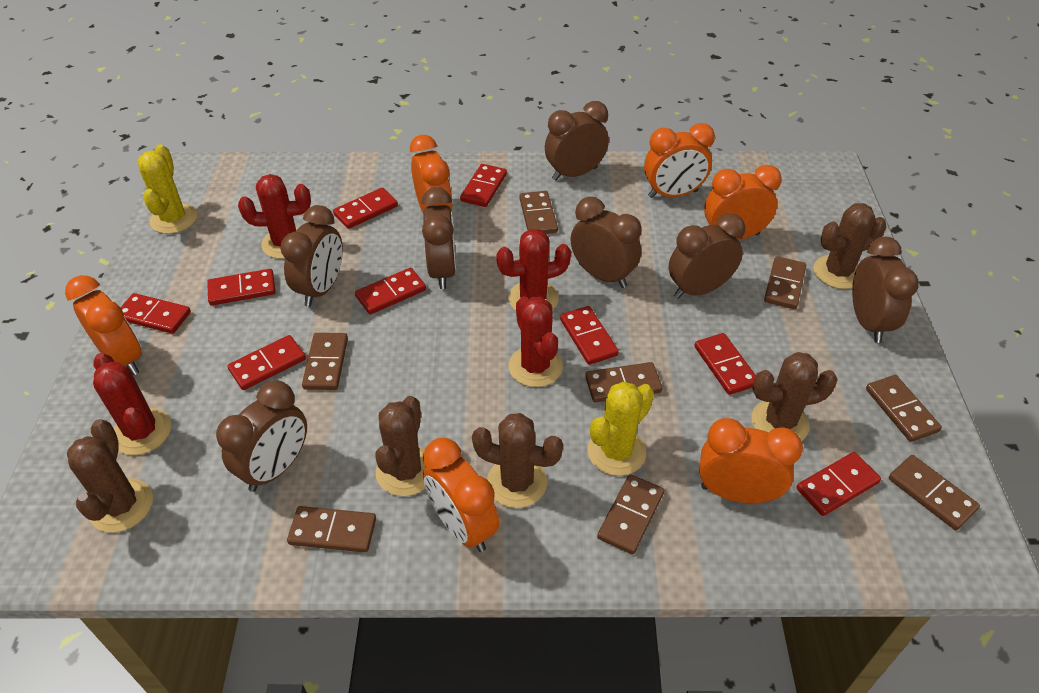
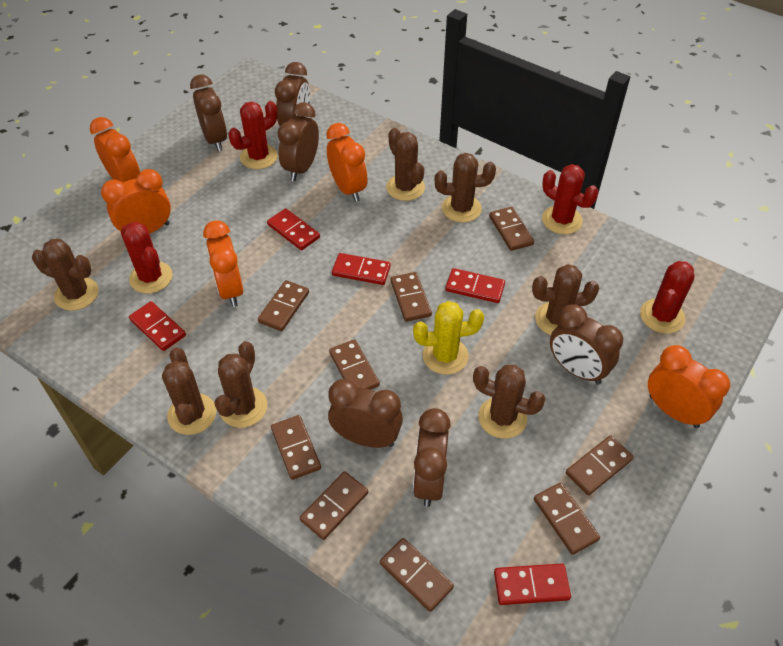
brown cactus: [67,419,153,533] [375,396,426,496] [472,413,563,508] [751,352,838,441] [813,203,886,289] = 5 -> [32,239,99,311] [162,347,216,435] [215,341,267,428] [386,128,425,201] [435,153,496,222] [473,365,546,439] [532,264,599,335] = 7
brown clock: [216,380,307,492] [280,205,343,307] [421,187,456,289] [545,101,609,181] [570,197,642,288] [668,213,746,299] [852,237,919,343] = 7 -> [190,75,227,151] [275,62,310,126] [277,102,319,181] [328,379,403,448] [413,408,451,507] [550,304,623,385] = 6
brown domino: [287,506,376,552] [302,333,348,390] [519,191,558,234] [585,362,663,402] [597,474,664,555] [764,256,806,309] [866,375,942,442] [889,455,980,530] = 8 -> [258,280,309,331] [271,415,321,480] [300,471,368,540] [329,339,380,390] [380,538,454,612] [391,272,432,322] [489,207,534,251] [534,483,600,555] [566,435,634,495] = 9
orange clock: [65,275,142,375] [410,135,453,213] [423,438,499,552] [644,123,715,198] [699,418,803,503] [704,165,782,240] = 6 -> [90,117,140,183] [101,169,171,234] [203,220,243,307] [326,123,367,202] [648,345,730,428] = 5
red domino: [121,293,191,334] [207,269,275,305] [227,335,306,390] [333,188,398,229] [355,268,426,314] [460,164,507,207] [560,306,619,365] [694,333,756,395] [797,452,881,516] = 9 -> [129,301,186,351] [267,208,320,250] [332,253,391,285] [445,268,505,303] [494,563,571,605] = 5
yellow cactus: [138,145,197,234] [587,381,654,476] = 2 -> [413,301,484,374] = 1

